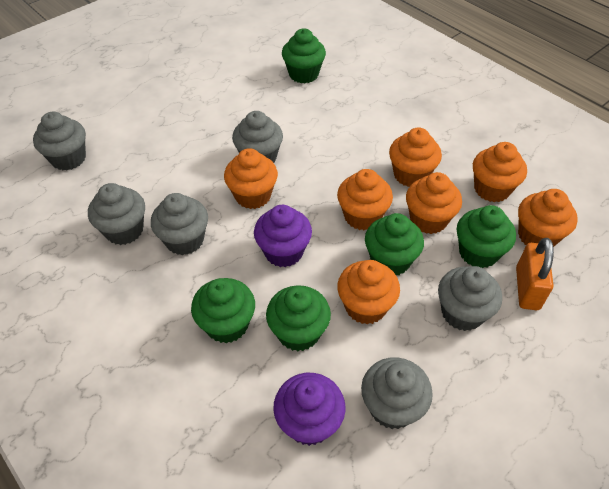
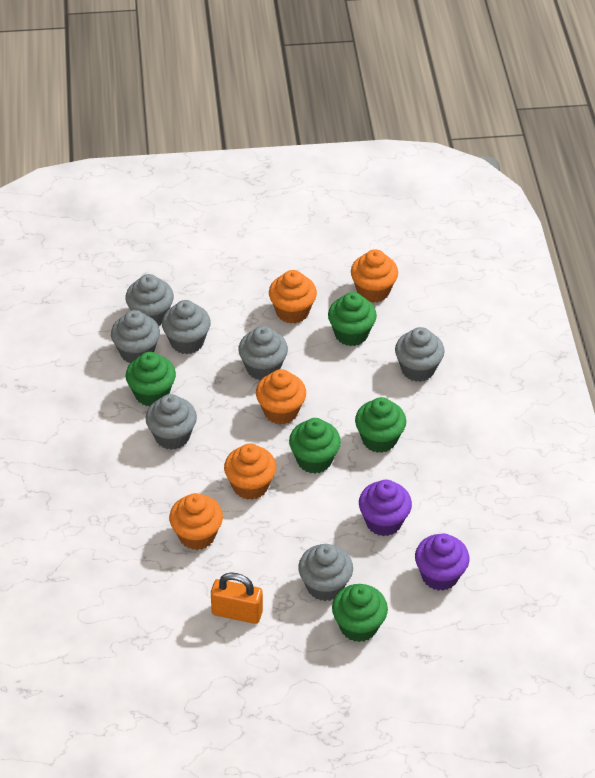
grey cupcake: [33,112,86,170] [88,183,145,245] [151,193,208,255] [232,111,283,163] [361,357,433,429] [438,266,502,331] = 6 -> [111,310,160,363] [125,274,174,326] [146,394,197,450] [162,300,211,354] [238,326,288,380] [298,544,353,601] [395,327,445,382] = 7
orange cupcake: [224,148,278,209] [337,169,393,230] [337,260,400,325] [389,128,442,187] [406,172,462,234] [473,142,527,202] [518,189,578,247] = 7 -> [169,493,223,550] [224,444,276,500] [256,369,306,424] [269,270,317,324] [351,249,398,303] = 5

